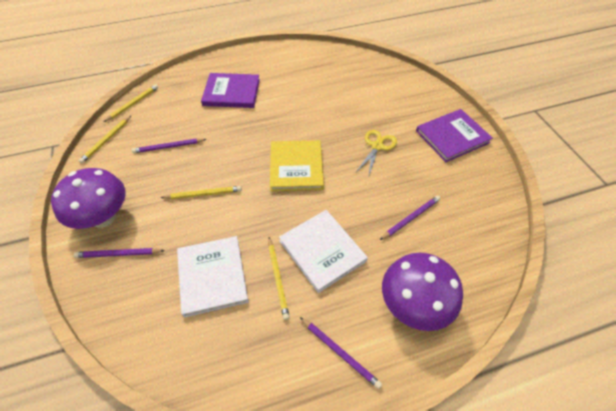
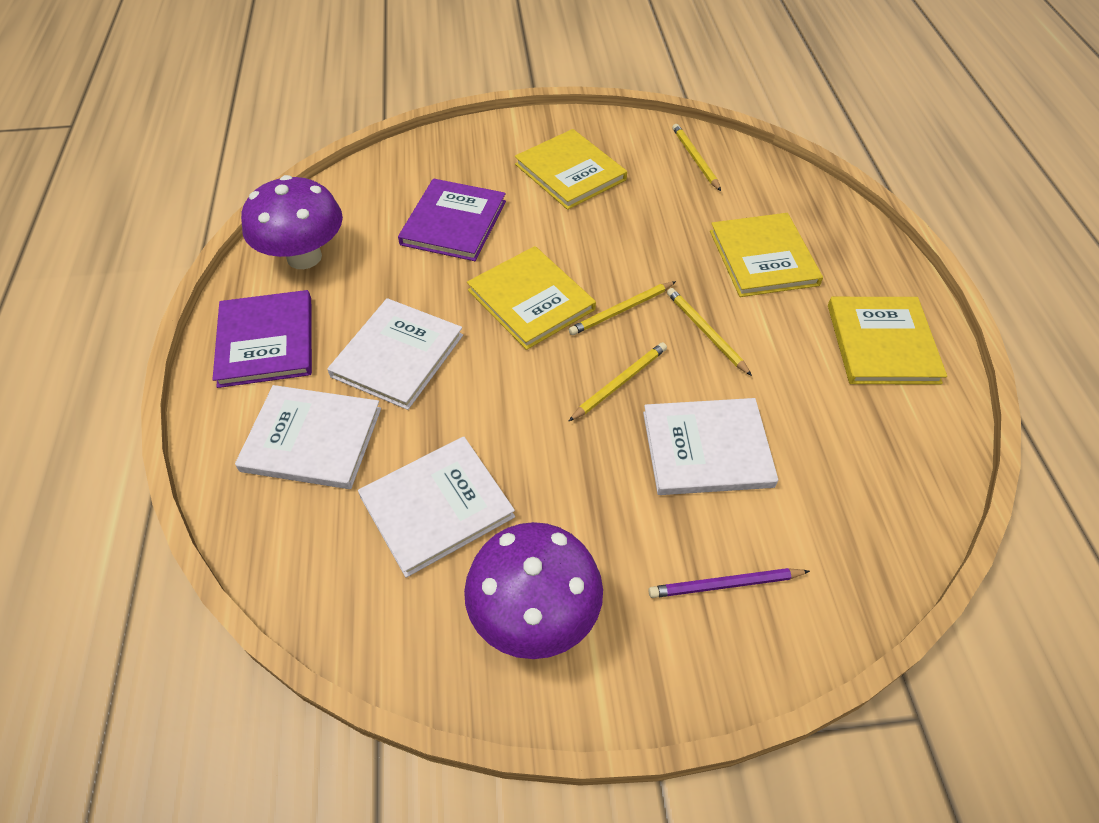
purple pencil: [74,248,165,258] [132,138,206,153] [300,317,382,389] [380,196,440,240] = 4 -> [649,568,810,598] = 1
white book: [177,236,249,317] [279,210,368,293] = 2 -> [235,385,381,489] [327,298,463,410] [358,437,515,578] [643,398,778,495] = 4
yellow book: [270,140,324,191] = 1 -> [467,246,596,350] [515,129,627,210] [710,213,823,297] [828,297,947,384] = 4
yellow scissors: [356,130,397,178] = 1 -> none = 0

